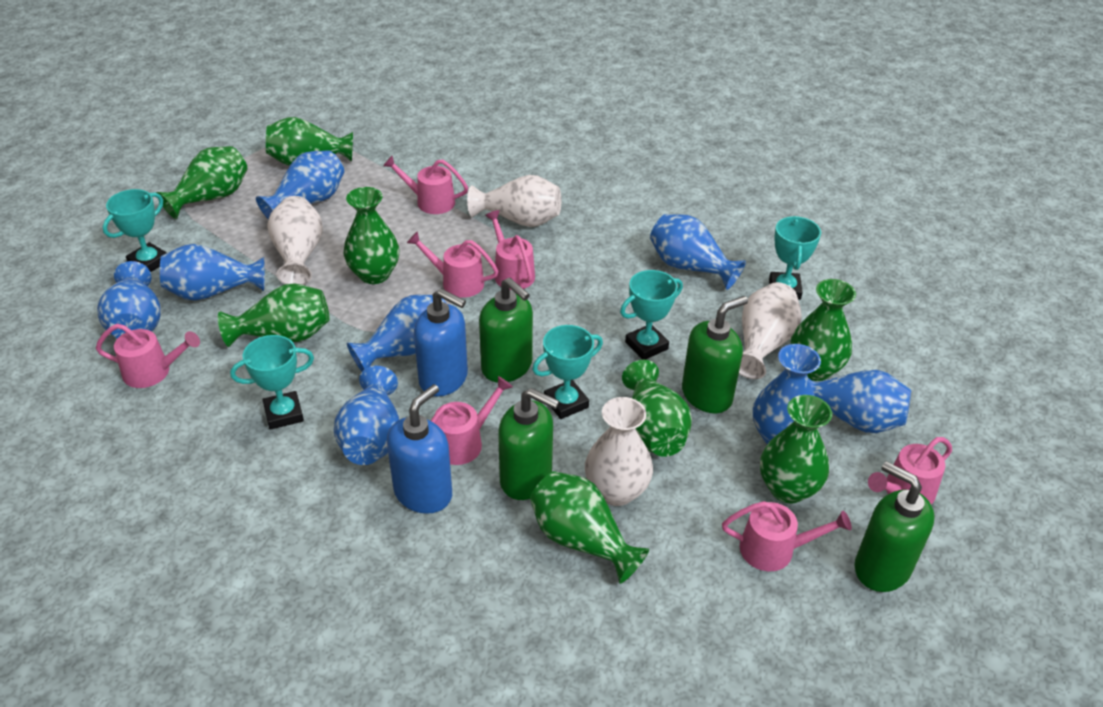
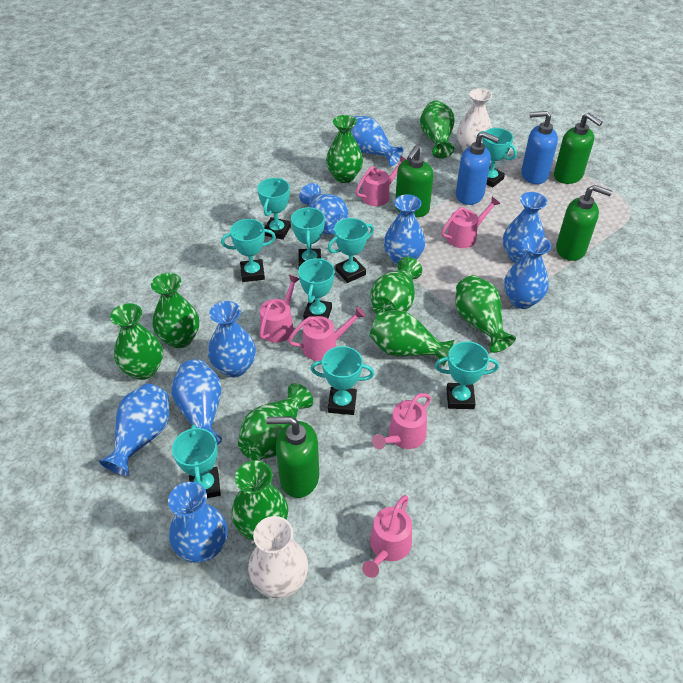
blue vase: [97,261,161,338] [160,244,264,301] [256,150,344,219] [334,366,399,465] [347,295,447,371] [650,214,746,290] [753,344,821,444] [808,370,911,433] = 8 -> [99,383,169,476] [168,482,227,563] [171,359,222,445] [208,301,256,377] [299,183,349,235] [351,116,404,166] [384,194,425,266] [503,192,547,263] [504,235,551,309] = 9
green vase: [156,146,248,219] [218,283,329,347] [266,117,353,166] [344,187,399,284] [530,471,649,584] [622,360,692,457] [760,395,832,503] [790,279,856,381] = 8 -> [110,303,163,380] [151,273,199,348] [231,460,288,540] [238,383,313,461] [326,115,363,183] [369,310,455,366] [370,257,422,314] [420,101,455,158] [455,275,516,353] = 9
pink watering can: [96,324,200,388] [383,156,468,214] [407,231,499,298] [431,376,513,465] [485,210,535,290] [722,501,852,571] [868,437,952,504] = 7 -> [259,275,299,343] [288,307,366,361] [355,155,406,206] [362,495,412,578] [372,393,431,449] [441,197,500,248] = 6
turquoise trophy: [103,189,167,272] [230,335,314,430] [532,325,603,419] [620,270,683,360] [769,216,821,300] = 5 -> [172,424,221,498] [221,219,276,282] [257,178,291,240] [291,207,325,267] [298,258,335,320] [310,346,375,415] [328,218,374,283] [435,341,499,409] [478,128,517,188] = 9
white vase: [267,196,323,285] [467,175,561,227] [585,397,653,506] [739,282,802,379] = 4 -> [248,516,308,598] [457,89,492,151] = 2

